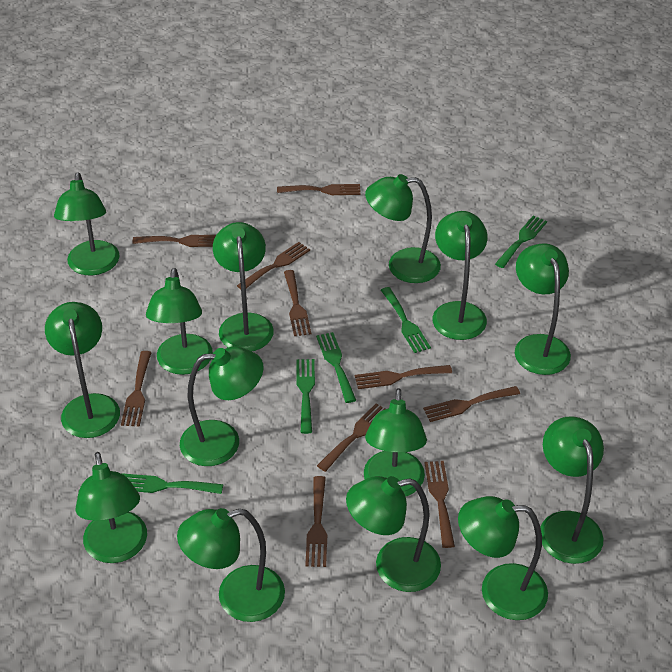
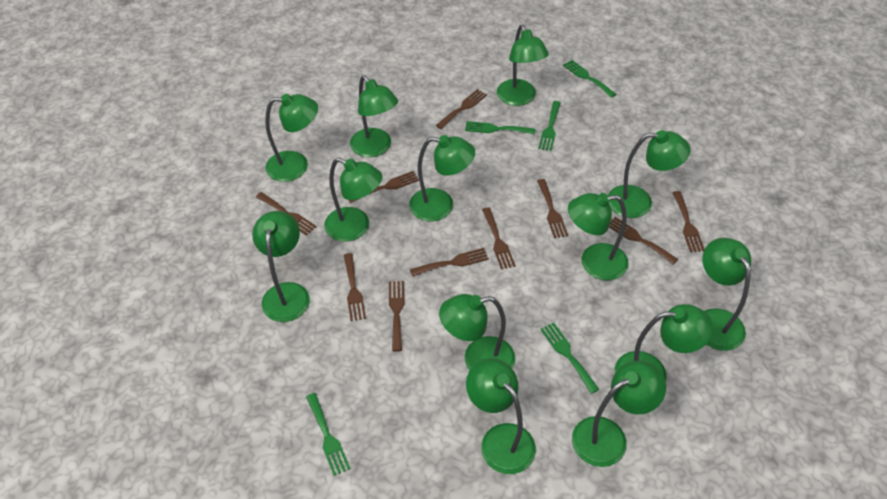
green lamp: [45,302,120,438] [54,172,120,275] [75,452,147,563] [146,268,213,375] [177,508,285,622] [180,347,263,466] [213,222,274,351] [346,476,441,592] [364,388,427,497] [365,174,441,283] [432,211,488,340] [458,496,548,620] [515,243,571,375] [540,416,604,564] = 14 -> [252,211,310,322] [265,94,318,182] [324,158,382,242] [350,75,398,157] [409,135,475,221] [439,294,515,370] [466,358,536,474] [497,25,549,106] [568,193,628,280] [572,360,666,467] [608,130,690,218] [615,304,714,381] [703,238,751,351] = 13

